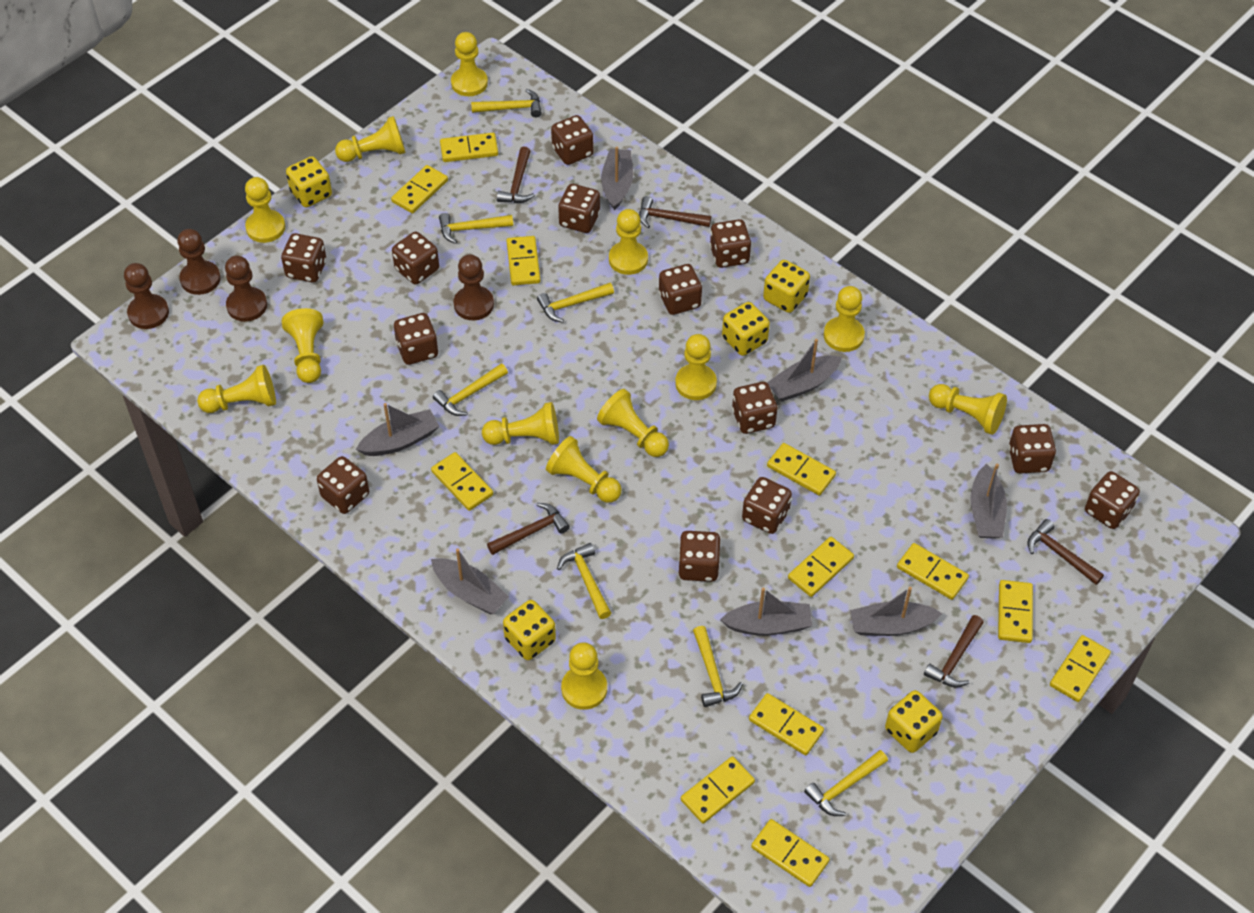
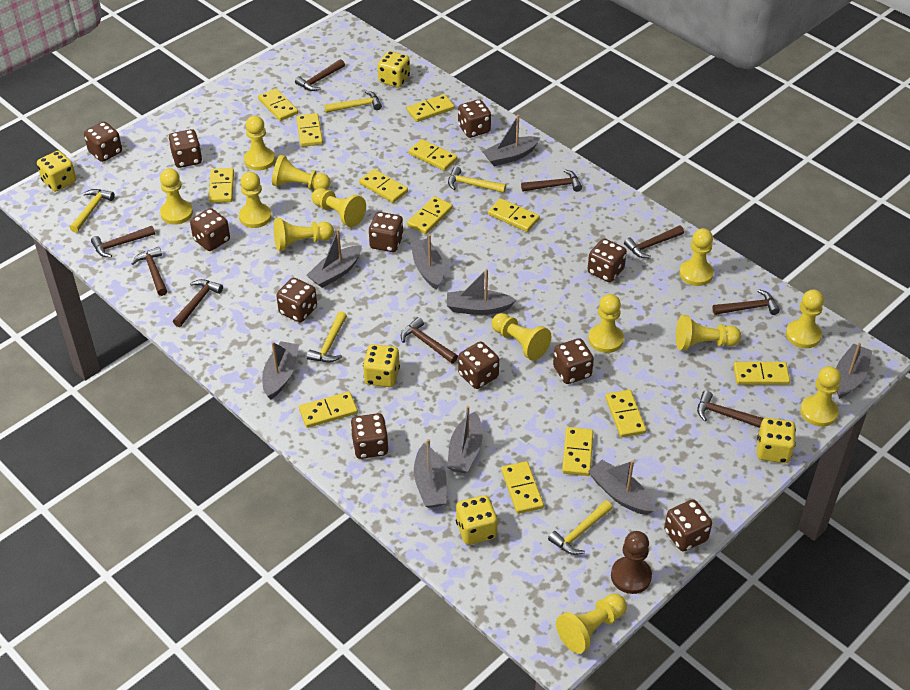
brown dice: [281,233,326,283] [317,456,369,514] [392,232,439,284] [394,313,438,365] [551,115,593,165] [558,184,600,233] [659,264,702,315] [679,531,721,582] [710,219,751,268] [732,382,777,434] [742,477,792,534] [1009,424,1056,474] [1085,471,1140,529] = 13 -> [84,122,122,162] [169,129,202,168] [190,208,230,251] [276,278,317,322] [351,413,389,459] [369,212,403,252] [458,99,491,138] [458,342,499,389] [553,338,594,384] [588,239,627,282] [664,500,712,551] = 11
brown hammer: [487,503,570,555] [497,146,535,203] [639,196,711,228] [924,615,984,688] [1027,519,1104,585] = 5 -> [91,226,155,257] [131,247,167,296] [173,279,223,327] [295,59,345,91] [401,317,458,363] [521,170,582,192] [624,226,684,258] [697,391,764,428] [713,289,780,315] = 9
brown pawn: [124,263,169,329] [177,229,221,295] [225,256,267,322] [453,254,494,320] = 4 -> [611,531,652,594] = 1
grey boat: [356,403,439,456] [431,549,509,614] [601,147,633,210] [720,587,812,636] [767,339,842,402] [850,587,942,636] [970,464,1007,539] = 7 -> [262,341,299,399] [306,229,362,288] [411,234,444,290] [414,439,447,508] [447,269,516,315] [447,406,483,473] [482,115,540,166] [588,460,654,515] [836,343,872,399] = 9
yellow domino: [391,165,448,213] [431,452,493,511] [440,133,498,162] [506,236,540,286] [681,756,755,824] [749,693,824,755] [751,819,830,887] [767,443,836,495] [788,537,854,597] [897,543,969,600] [998,580,1033,643] [1050,635,1111,702] = 12 -> [209,168,234,203] [258,88,298,121] [296,113,323,147] [299,392,358,428] [359,169,408,203] [407,94,455,122] [407,196,453,234] [409,139,457,171] [488,198,540,232] [501,461,544,514] [562,427,593,476] [605,390,646,437] [733,362,790,385] = 13
yellow hammer: [433,363,508,416] [439,213,513,244] [471,89,542,117] [537,283,614,323] [557,543,611,619] [693,626,743,707] [804,750,888,816] = 7 -> [70,189,115,233] [307,311,347,363] [324,91,382,113] [448,166,506,193] [548,500,612,555] = 5

